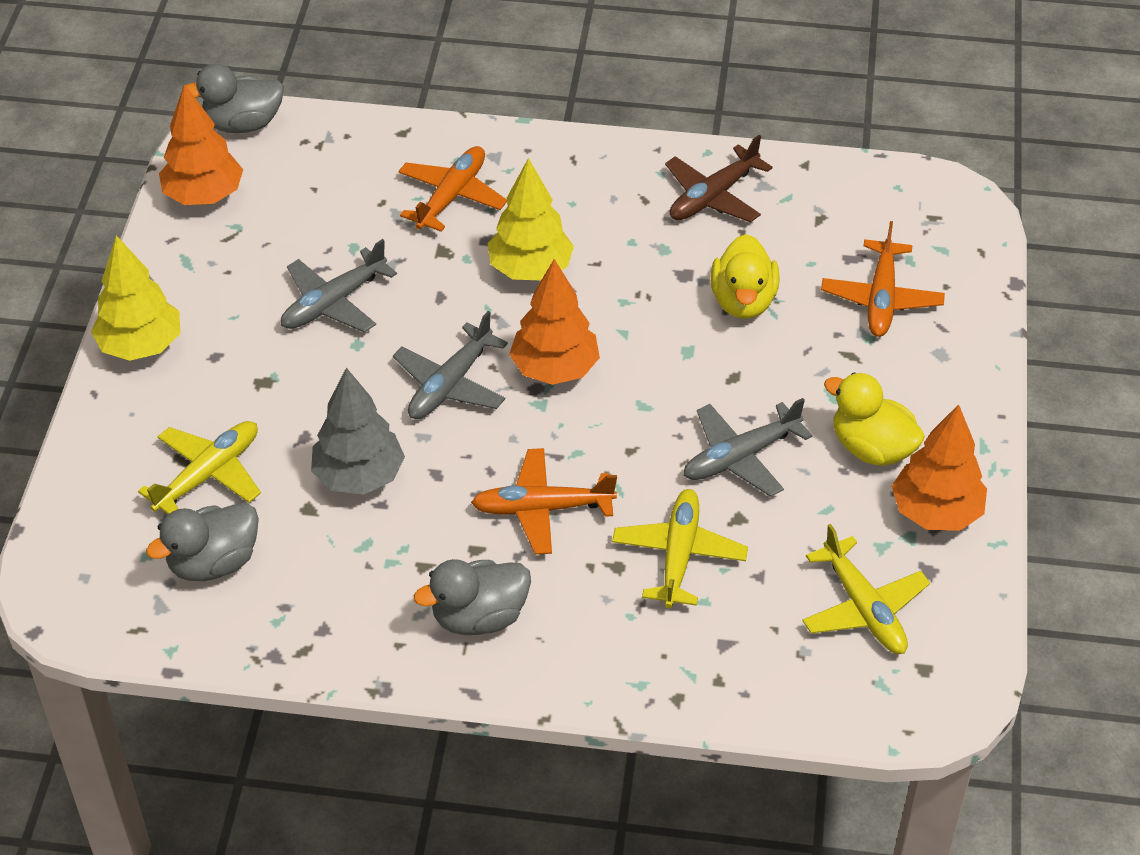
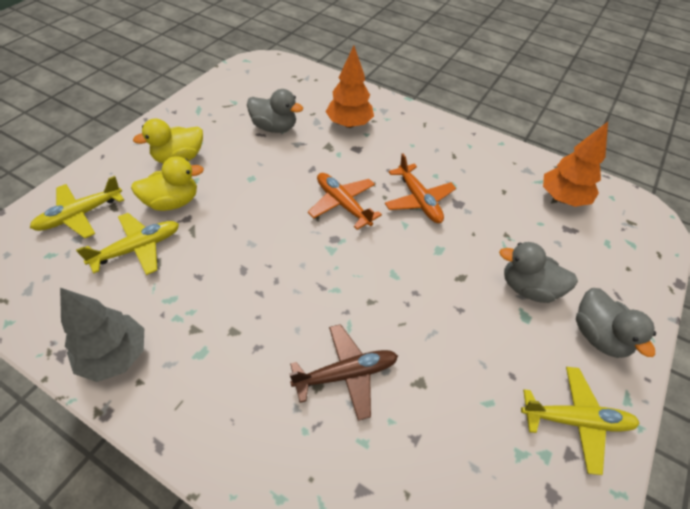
grey plane: [281,239,397,332] [393,311,508,419] [684,398,812,497] = 3 -> none = 0
orange plane: [398,146,507,232] [471,448,617,555] [821,221,945,337] = 3 -> [308,173,382,230] [385,154,456,223] = 2
orange tree: [159,84,243,205] [509,259,600,385] [891,404,987,531] = 3 -> [326,46,374,128] [543,122,608,207] = 2
yellow tree: [91,235,180,361] [488,158,574,280] = 2 -> none = 0

